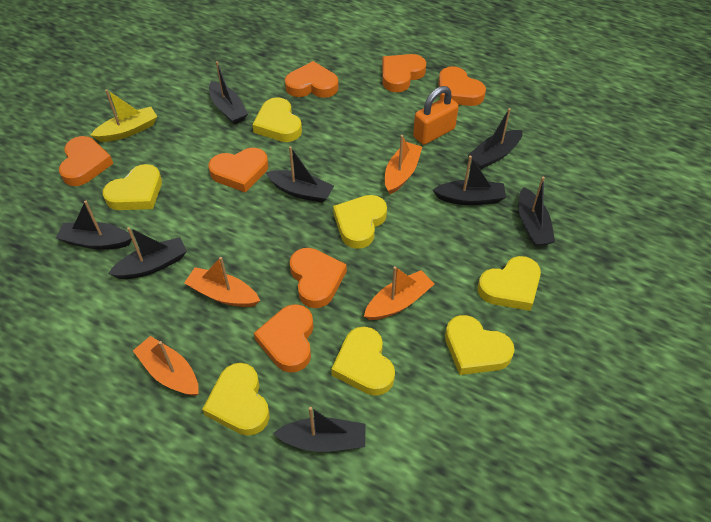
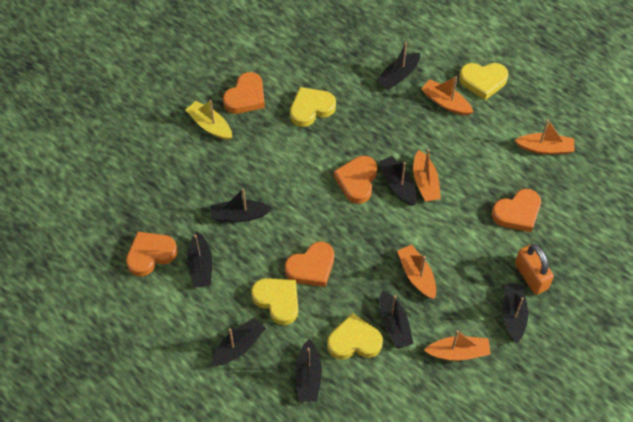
orange boat: [133,336,199,396] [184,257,260,307] [364,266,434,320] [385,135,422,194] = 4 -> [397,244,436,299] [413,149,441,202] [421,76,474,116] [424,330,491,361] [515,119,575,155] = 5
orange heart: [59,136,113,186] [209,148,268,193] [254,304,314,373] [285,61,339,98] [290,248,347,308] [382,54,426,92] [438,66,486,106] = 7 -> [126,232,178,276] [223,72,265,114] [285,242,334,287] [334,156,377,204] [492,189,541,232] = 5
yellow heart: [103,164,162,210] [202,363,270,436] [252,97,302,142] [331,326,395,396] [333,195,387,249] [445,315,515,375] [478,256,541,311] = 7 -> [251,278,298,325] [290,87,336,127] [327,313,383,360] [459,63,508,100] = 4

